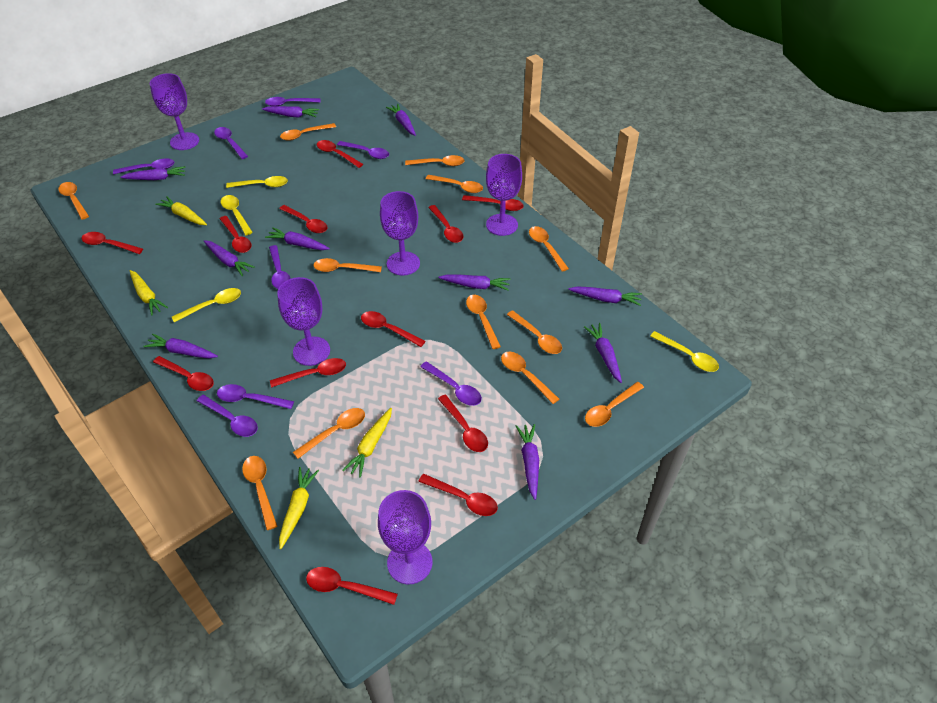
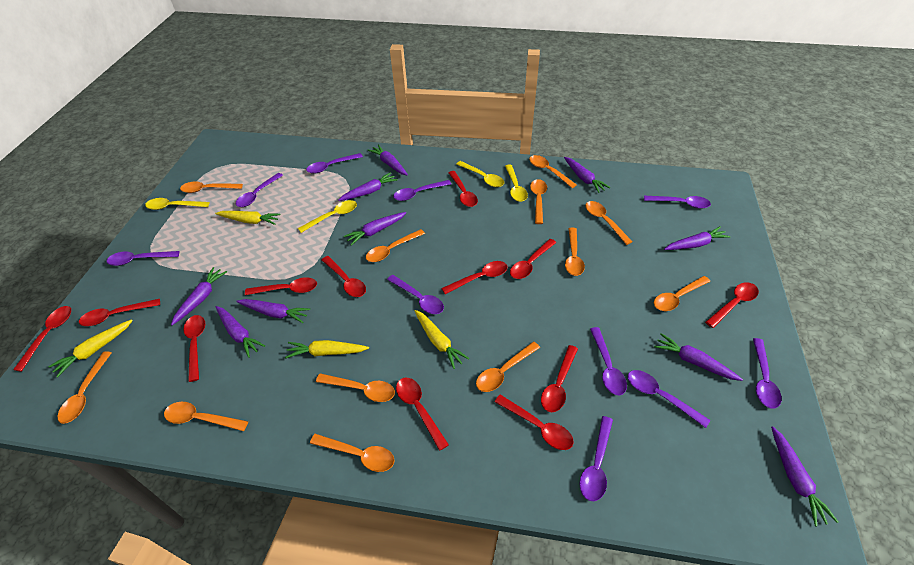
purple goblet: [150,73,199,150] [277,277,330,366] [378,490,432,584] [380,191,420,275] [486,154,522,236] = 5 -> none = 0
purple spoon: [113,158,174,174] [197,395,258,437] [214,127,248,159] [217,384,294,409] [265,97,320,106] [269,245,291,289] [337,141,389,159] [420,361,482,406] = 8 -> [107,251,179,266] [235,173,283,207] [306,153,363,174] [387,275,444,314] [393,180,451,201] [579,416,613,501] [590,327,627,395] [628,370,710,428] [644,196,711,209] [753,338,782,409] = 10

